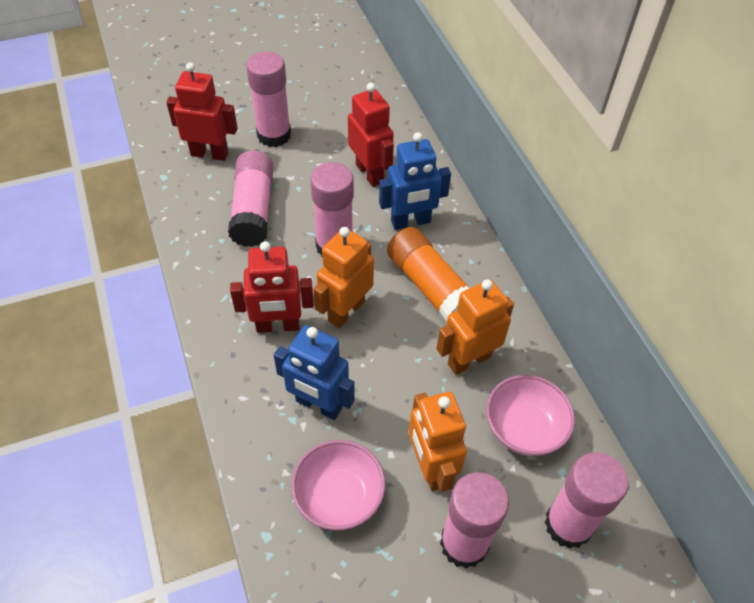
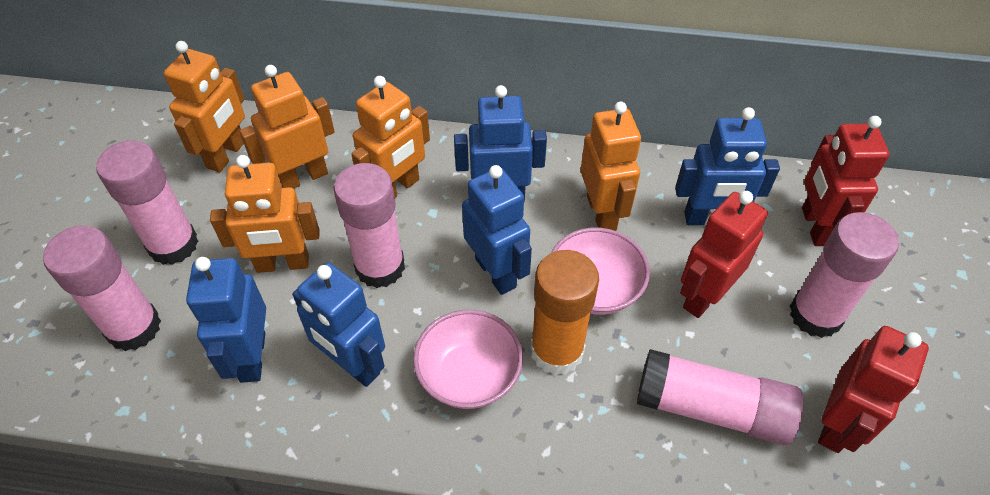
blue robot: [274,325,355,420] [379,132,451,230] = 2 -> [186,257,266,383] [292,263,385,387] [454,85,547,202] [462,165,532,295] [675,107,780,225] = 5
orange robot: [313,227,374,328] [409,392,467,492] [436,279,514,375] = 3 -> [164,41,245,172] [210,155,320,273] [239,65,335,189] [351,76,430,198] [581,102,641,231] = 5

